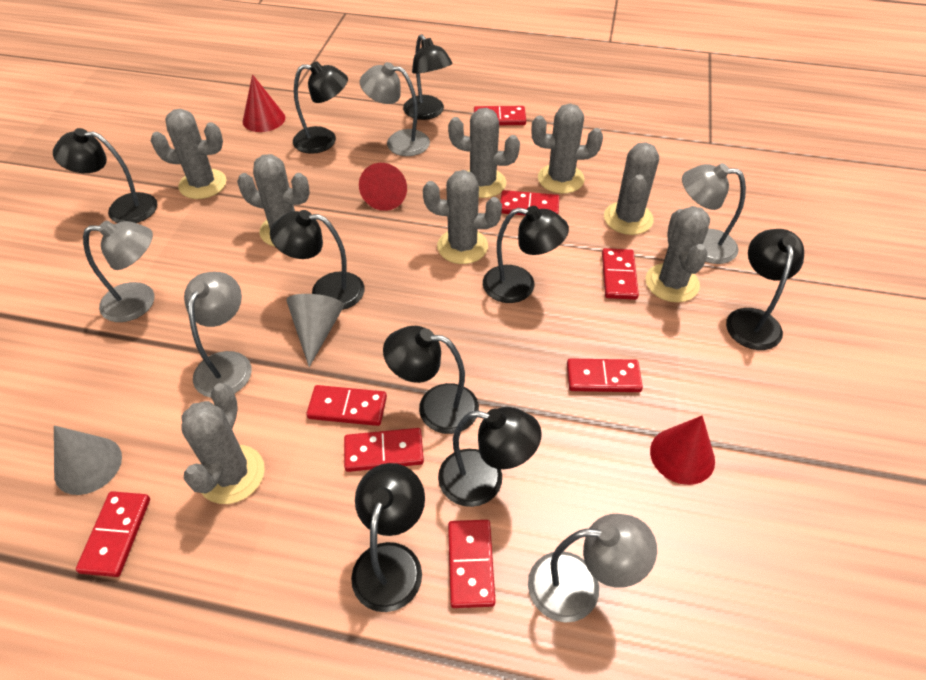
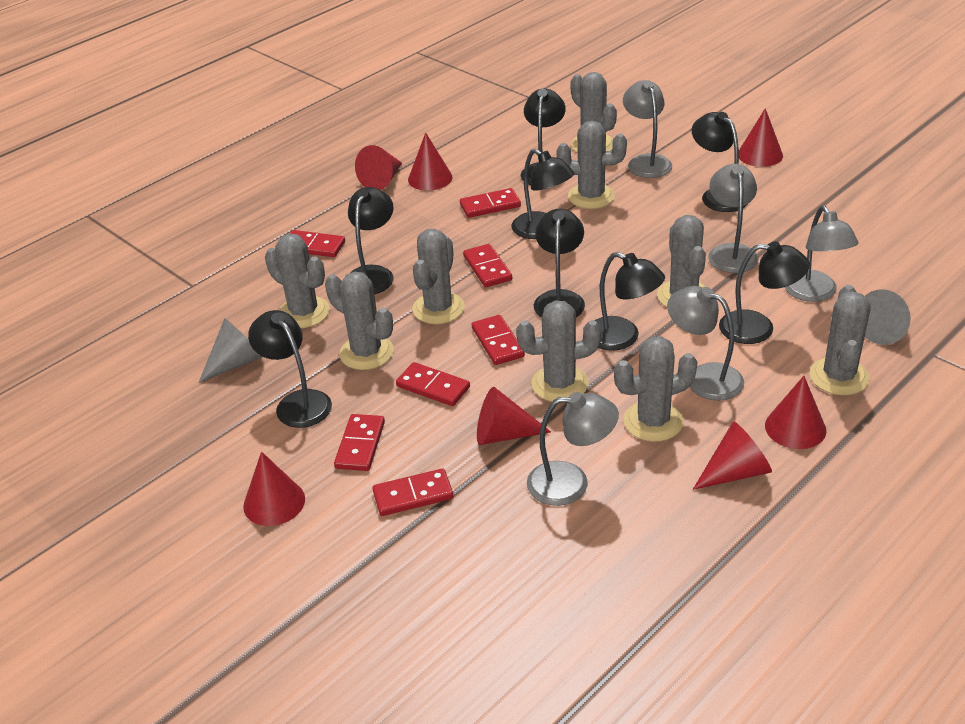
black lamp: [53,128,157,223] [270,210,365,310] [293,61,348,154] [351,463,425,612] [383,326,479,434] [403,34,452,120] [438,407,542,507] [483,206,569,303] [726,229,804,350] = 9 -> [248,310,332,428] [348,187,394,294] [511,149,574,239] [521,88,566,185] [534,209,585,318] [594,252,665,351] [692,112,748,212] [719,241,810,344] = 8
grey cactus: [151,109,227,199] [181,383,265,504] [237,154,310,247] [423,170,502,264] [448,108,520,198] [531,104,603,194] [604,142,659,235] [646,206,710,302] = 8 -> [265,234,330,328] [325,272,394,370] [412,229,465,324] [516,300,601,402] [557,121,627,209] [570,72,617,153] [614,336,697,442] [657,215,706,307] [810,285,871,395] = 9
red cone: [243,74,285,132] [359,163,407,211] [650,415,715,485] = 3 -> [243,452,305,526] [355,145,402,190] [408,132,452,191] [477,387,551,445] [693,422,772,490] [739,108,783,167] [765,376,826,449] = 7
red domino: [76,491,150,577] [306,385,387,426] [344,428,424,472] [448,520,496,608] [474,106,526,125] [500,190,560,216] [567,358,643,392] [602,248,639,300] = 8 -> [290,230,345,257] [334,414,385,471] [372,469,454,516] [396,362,470,406] [460,188,521,218] [463,244,512,287] [472,315,525,365] = 7

